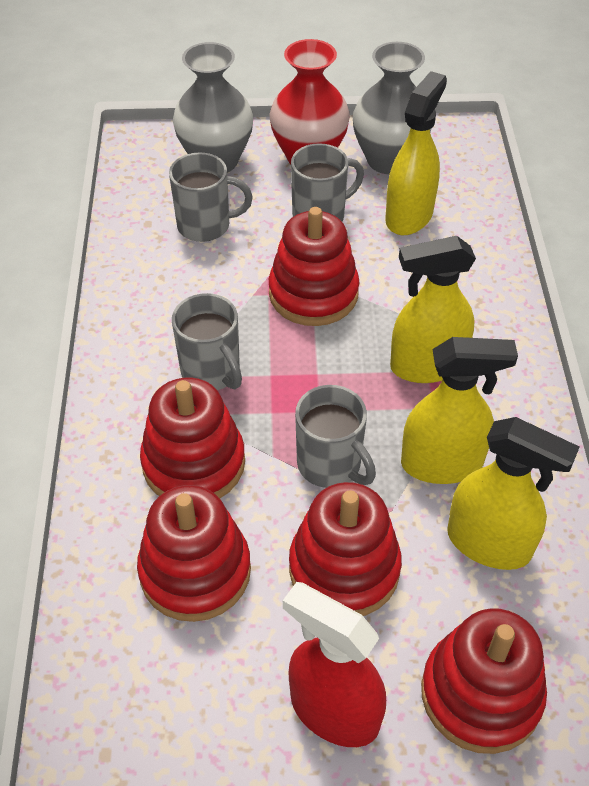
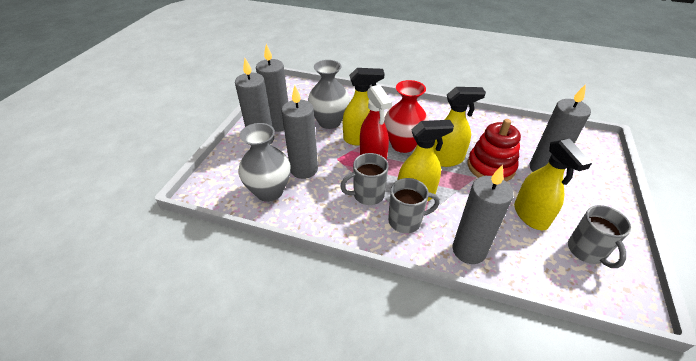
grey candle: none = 0 -> [235,58,274,144] [256,44,288,132] [281,86,318,179] [452,165,514,264] [530,84,591,172] = 5
grey mug: [169,153,253,242] [172,293,242,390] [291,143,364,221] [295,385,376,488] = 4 -> [340,153,389,205] [388,178,440,233] [568,205,631,268] = 3
red stacking toy: [137,485,251,622] [140,378,245,498] [269,207,360,326] [289,482,402,616] [421,608,547,754] = 5 -> [468,119,521,182] = 1

